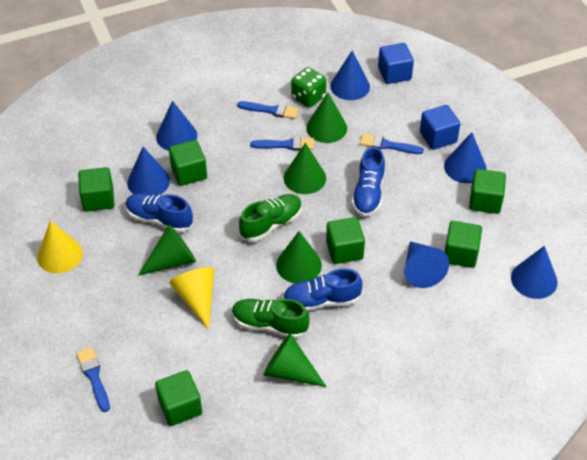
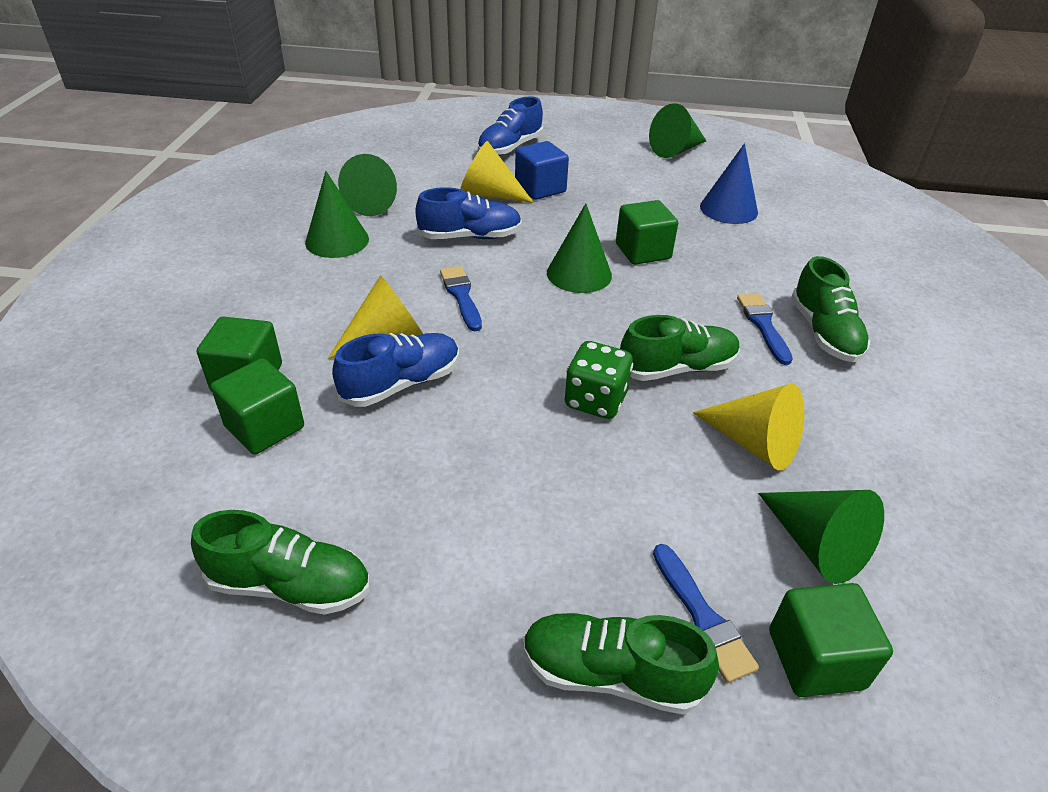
blue brush: [76,347,110,412] [237,101,299,119] [250,137,314,151] [360,134,424,154] = 4 -> [440,266,482,331] [653,544,759,683] [737,294,793,365] = 3
blue cone: [127,147,170,195] [156,101,197,151] [330,51,370,100] [404,241,449,288] [444,132,487,183] [511,246,558,299] = 6 -> [700,143,758,224] = 1
blue cube: [378,43,414,84] [420,105,460,150] = 2 -> [515,141,569,200] = 1
green cube: [78,167,114,212] [155,370,202,426] [169,140,207,186] [326,217,365,264] [444,221,482,268] [469,169,506,214] = 6 -> [197,317,282,391] [211,358,304,455] [616,200,678,265] [769,583,893,697] = 4
green shoe: [232,299,310,339] [239,194,302,242] = 2 -> [191,510,370,615] [523,613,719,714] [620,315,740,381] [791,256,870,362] = 4
yellow cone: [37,221,83,273] [169,267,215,329] = 2 -> [328,275,423,359] [460,141,534,203] [693,383,804,471] = 3

